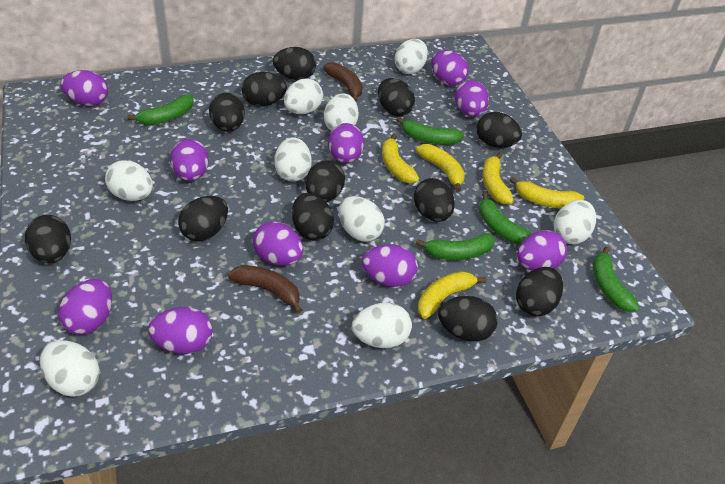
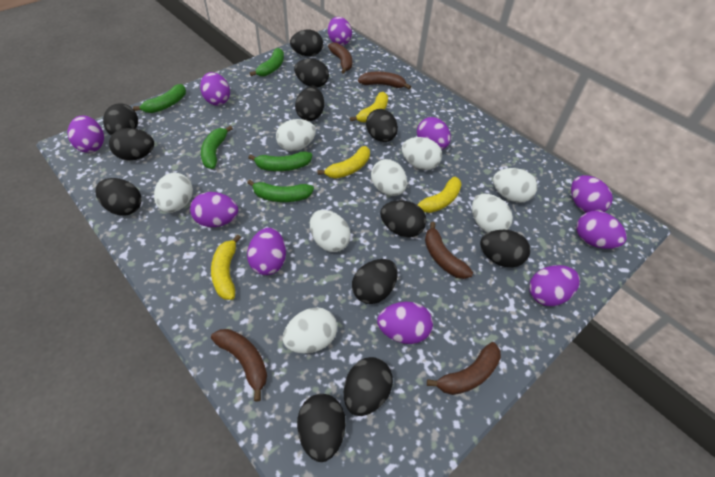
brown banana: [228,265,302,313] [323,62,363,101] = 2 -> [211,329,267,402] [328,42,352,74] [358,72,411,89] [425,222,473,279] [427,342,501,395] = 5
white egg: [40,340,100,397] [105,160,153,201] [274,137,312,182] [284,79,323,114] [324,93,359,131] [339,196,385,242] [352,303,412,348] [395,39,428,74] [554,200,596,244] = 9 -> [154,173,193,213] [276,119,316,151] [283,307,337,353] [310,210,351,252] [371,159,407,196] [402,137,442,170] [472,194,513,233] [493,168,537,203] = 8
yellow banana: [382,134,419,184] [416,144,465,192] [418,271,487,319] [482,152,514,204] [510,177,584,209] = 5 -> [211,234,241,300] [318,146,370,179] [350,92,388,122] [416,177,462,213] = 4

